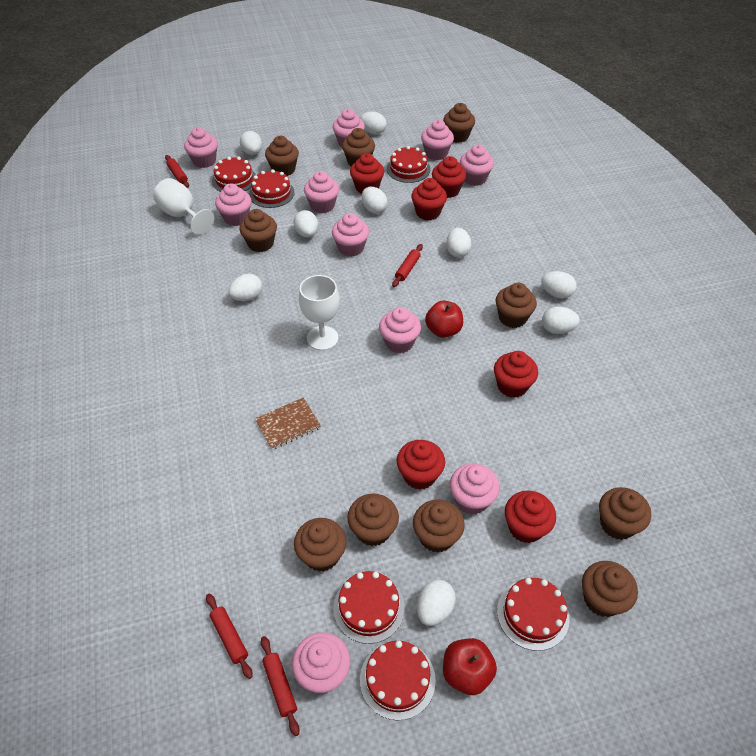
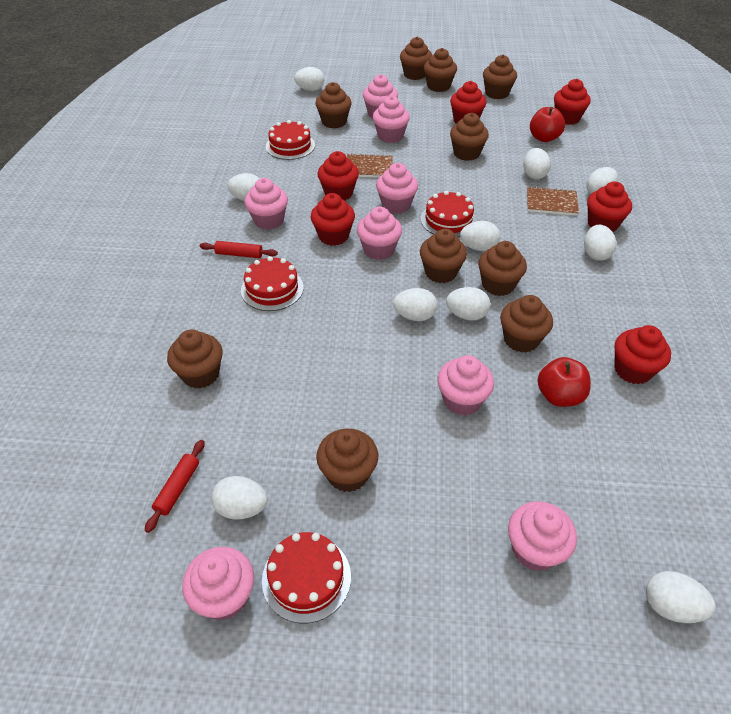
brown notebook: [255,397,321,450] = 1 -> [347,153,393,177] [527,186,579,216] = 2
pink cupcake: [184,127,218,168] [215,183,251,226] [292,633,350,693] [304,171,339,213] [332,213,369,257] [333,109,365,147] [379,307,421,353] [421,120,454,160] [450,463,500,515] [460,145,494,186] = 10 -> [182,547,254,620] [244,178,288,230] [357,207,402,260] [363,74,398,118] [373,96,410,143] [376,163,418,214] [437,355,494,416] [508,501,577,571] = 8
red cake: [212,157,256,192] [249,169,295,208] [333,571,405,644] [360,641,436,720] [387,146,430,183] [497,578,570,651] = 6 -> [241,256,304,311] [262,532,351,623] [266,120,315,160] [421,191,477,237] = 4
red rolling pin: [165,155,189,188] [206,594,253,679] [261,636,300,736] [392,244,423,287] = 4 -> [145,440,205,533] [200,241,278,258] = 2
white egg: [229,274,262,301] [240,131,262,155] [294,210,318,238] [360,112,387,134] [362,187,388,214] [417,580,456,626] [446,228,471,258] [541,271,577,299] [542,307,580,334] = 9 -> [211,476,268,520] [227,173,260,201] [294,67,324,91] [393,288,437,321] [446,287,491,321] [460,221,500,251] [523,148,551,179] [584,225,616,261] [586,167,618,194] [646,571,716,623] = 10
white goblet: [153,178,214,235] [299,275,340,350] = 2 -> none = 0

